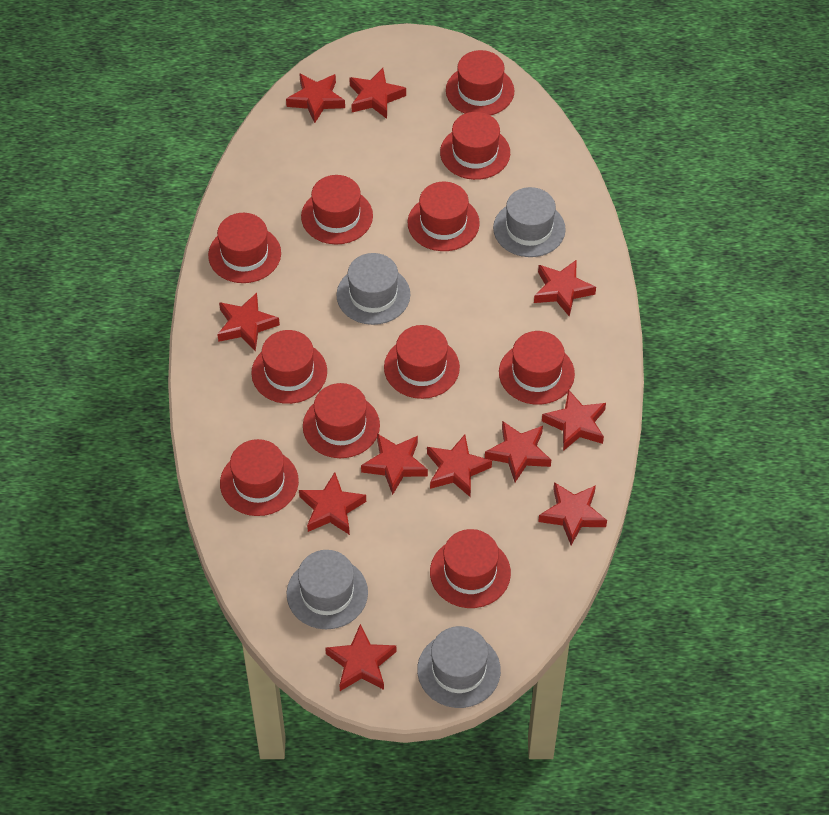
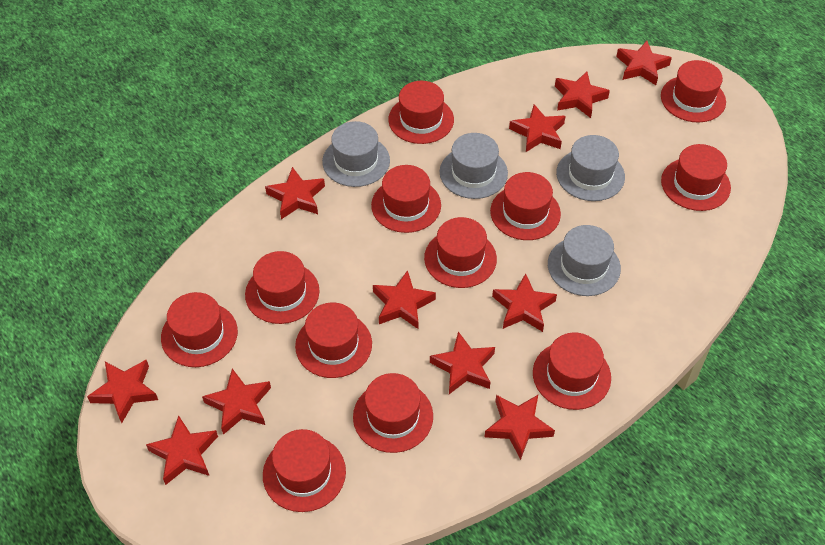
red hat: [208,213,281,283] [220,439,299,516] [251,330,327,404] [301,175,373,244] [303,383,380,458] [384,325,460,399] [408,182,480,251] [430,529,511,608] [440,112,510,180] [446,50,514,115] [499,331,575,405] = 11 -> [161,292,238,367] [245,251,320,324] [263,429,346,512] [295,302,372,378] [353,373,433,453] [371,165,441,233] [388,81,454,144] [424,217,497,288] [490,172,561,240] [533,332,611,410] [661,60,726,122] [661,144,731,211] = 12

